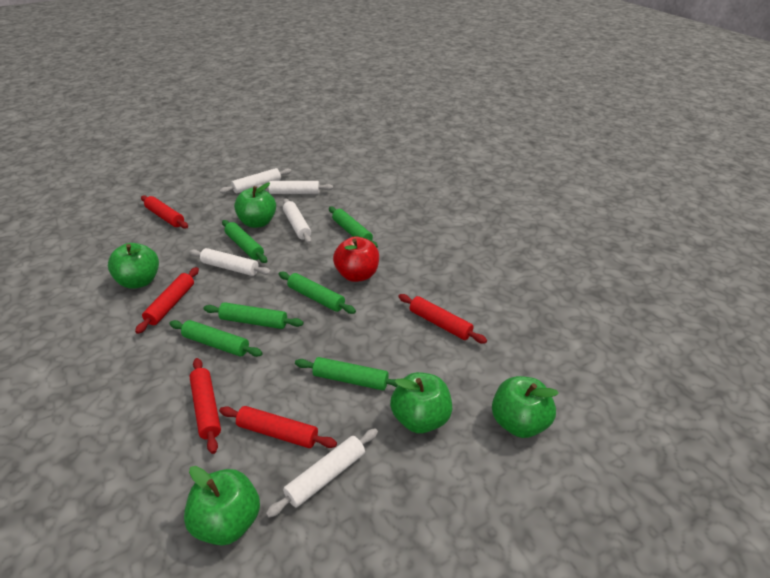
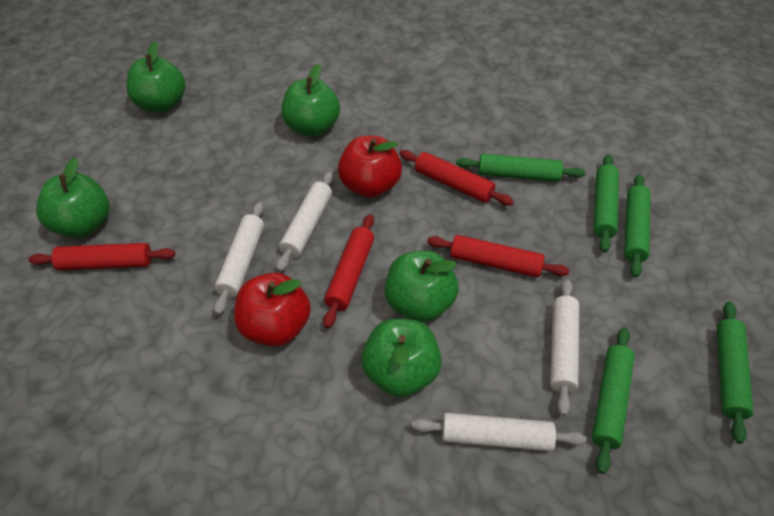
green rolling pin: [169,320,263,357] [203,302,304,329] [222,220,267,263] [279,272,356,314] [295,357,398,390] [329,207,378,248] = 6 -> [456,154,585,182] [592,327,635,474] [594,154,619,253] [624,174,651,277] [717,301,753,444] = 5
red apple: [333,237,379,282] = 1 -> [234,273,311,347] [338,136,402,198] = 2
red rolling pin: [135,267,199,334] [141,195,188,229] [189,358,221,454] [219,406,337,448] [398,294,487,344] = 5 -> [28,243,175,270] [323,214,374,328] [399,150,514,206] [427,235,569,277] = 4
white rolling pin: [189,248,271,276] [220,168,291,193] [256,181,333,194] [266,428,378,518] [283,198,312,244] = 5 -> [214,202,264,315] [276,171,334,272] [412,413,587,451] [550,279,579,416] = 4

